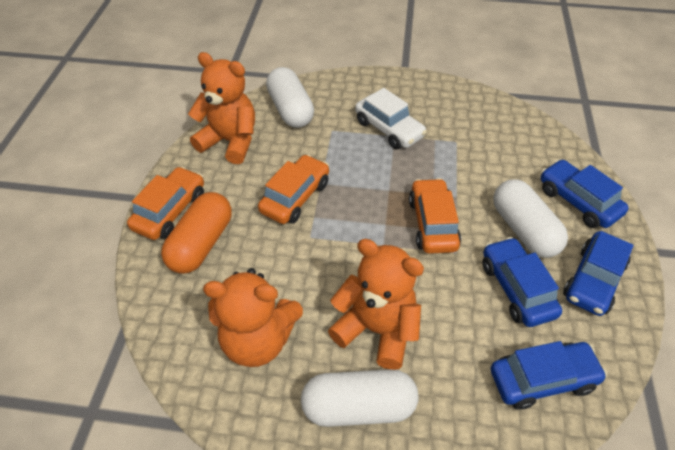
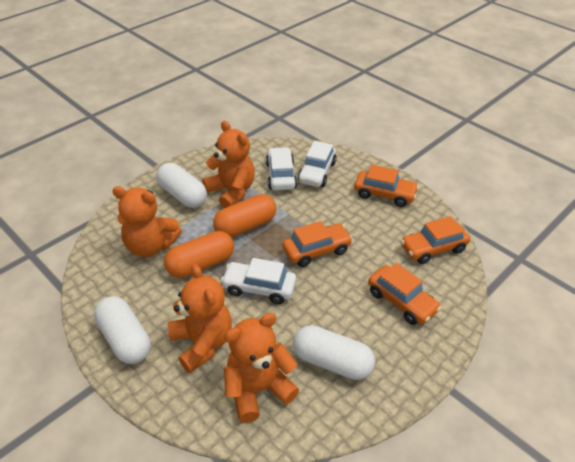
blue car: [482,237,562,327] [491,341,607,410] [541,159,629,228] [563,231,634,316] = 4 -> none = 0
orange capsule: [161,192,232,274] = 1 -> [164,231,234,278] [213,194,276,237] = 2
orange car: [127,166,204,240] [258,154,329,224] [409,178,461,254] = 3 -> [282,221,353,267] [354,165,419,207] [368,263,441,325] [401,216,470,264] = 4
orange teddy bear: [188,52,255,164] [203,268,303,367] [328,239,424,370] = 3 -> [112,186,182,257] [168,264,232,373] [202,121,255,208] [224,313,299,423] = 4
white car: [355,88,427,149] = 1 -> [221,258,296,304] [266,147,297,190] [298,141,337,187] = 3

